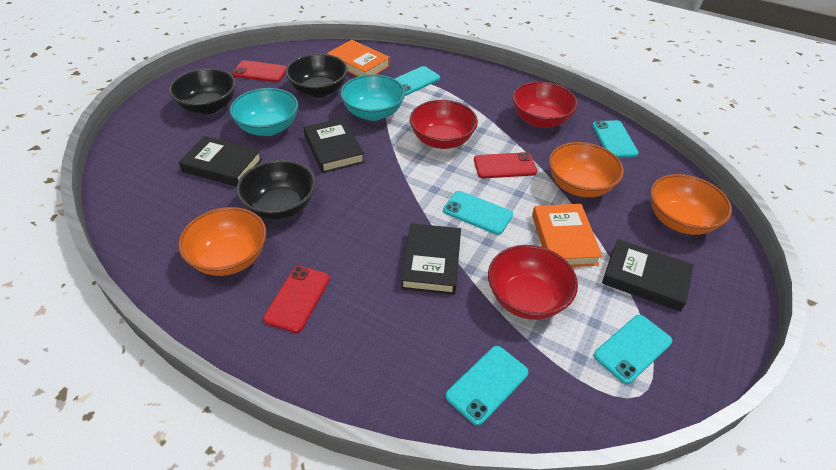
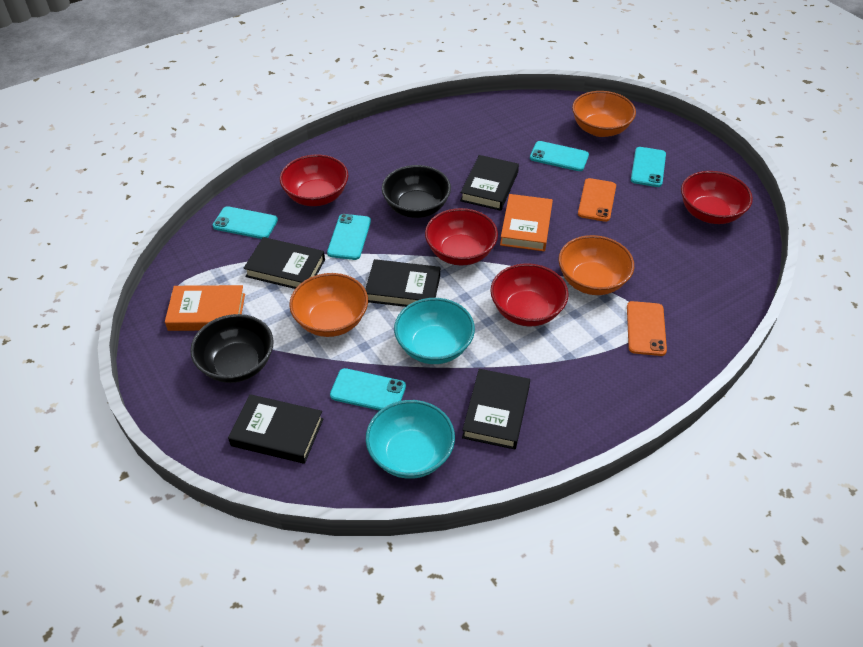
black book: [179,136,262,187] [304,118,365,173] [401,223,461,295] [602,239,694,312] = 4 -> [228,394,323,464] [243,237,325,289] [365,259,440,307] [460,155,519,211] [462,369,530,449] = 5
black bowl: [168,68,236,114] [236,160,316,219] [285,54,348,98] = 3 -> [190,314,274,383] [382,165,451,218] = 2
orange phone: none = 0 -> [578,178,616,222] [627,301,667,356] = 2
red bowl: [410,100,478,149] [488,245,578,320] [512,82,578,128] = 3 -> [280,154,349,206] [425,208,498,265] [490,263,569,326] [681,171,753,224] = 4
red phone: [232,60,287,82] [263,266,330,333] [474,152,537,178] = 3 -> none = 0

